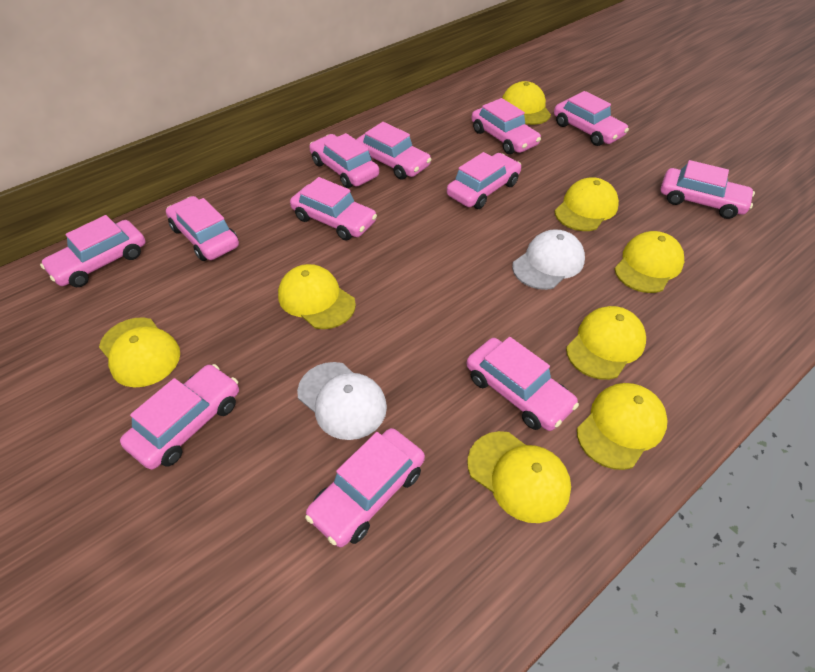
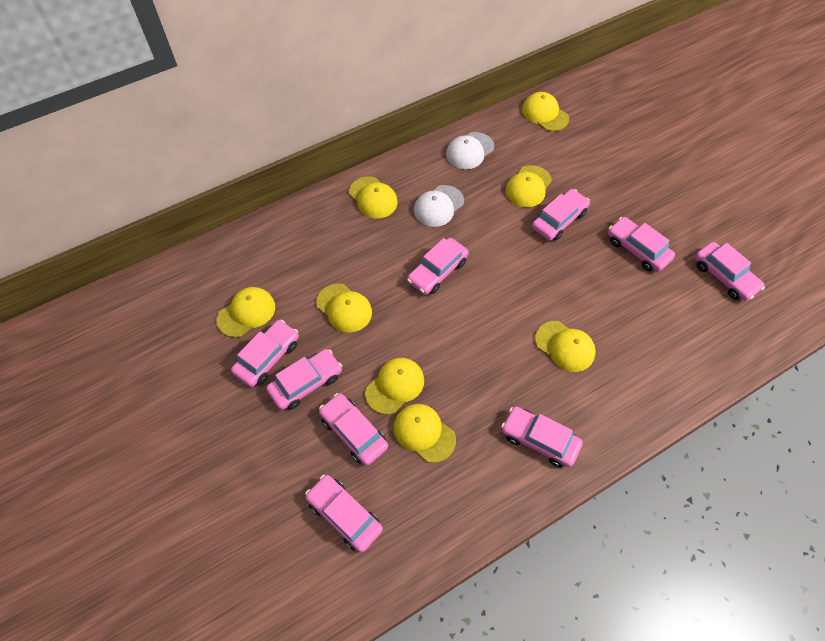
pink car: [40,215,146,287] [120,364,239,470] [166,196,239,261] [290,177,377,240] [305,428,425,547] [309,133,379,188] [356,122,431,180] [447,152,521,209] [467,337,579,431] [471,98,541,154] [554,91,629,146] [661,160,755,219] = 12 -> [231,320,299,387] [266,349,342,410] [305,475,383,553] [319,393,388,466] [407,238,469,295] [501,406,583,467] [532,189,590,241] [608,217,675,272] [695,242,765,301] = 9

